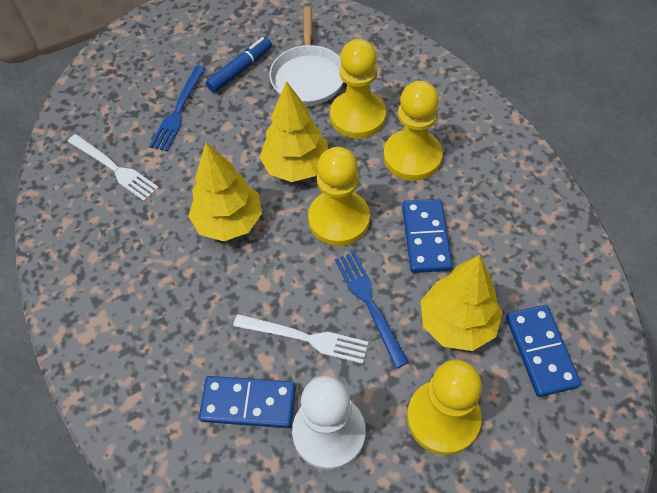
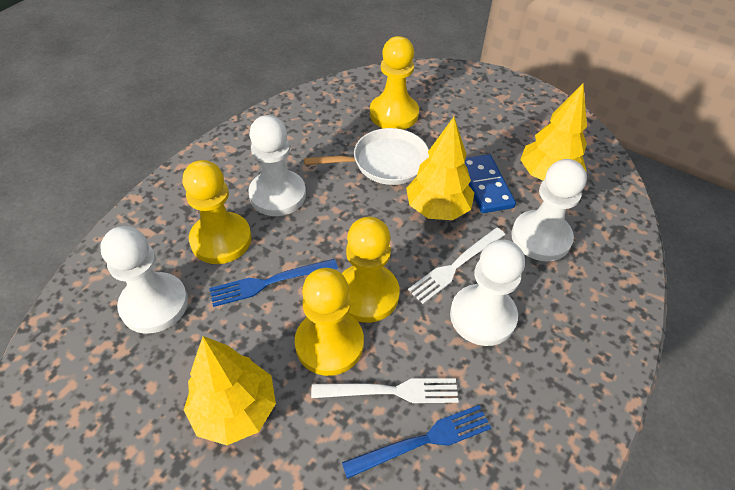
blue domino: [199,376,296,428] [402,199,452,273] [506,305,581,397] = 3 -> [465,154,516,213] = 1
blue marker: [206,37,272,93] = 1 -> none = 0
white pawn: [292,376,366,470] = 1 -> [100,226,188,334] [248,115,306,216] [450,240,525,346] [511,159,587,262] = 4

